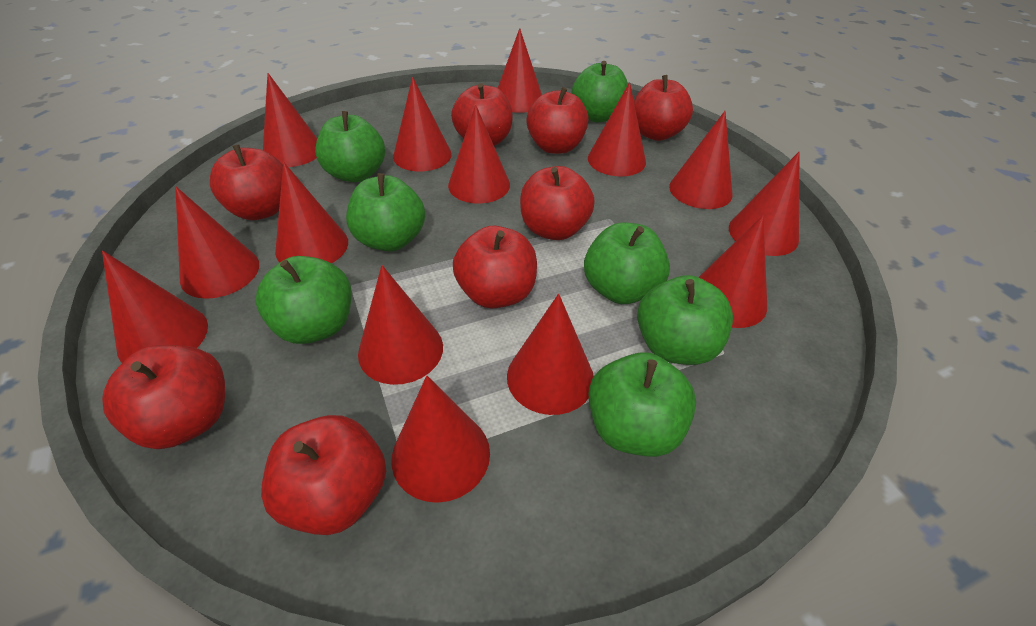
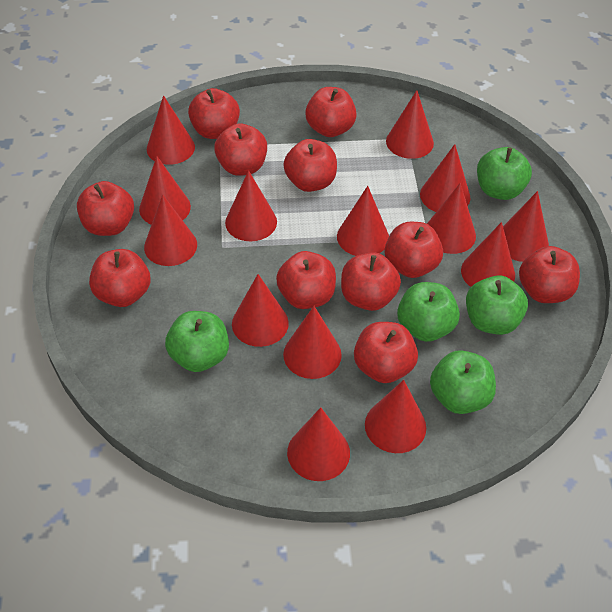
green apple: [256,256,352,344] [315,111,385,182] [346,173,425,251] [572,61,628,122] [584,223,670,304] [589,353,696,457] [637,275,733,365] = 7 -> [165,311,229,372] [397,282,460,342] [430,350,496,414] [466,275,528,335] [477,147,532,200] = 5
red apple: [102,345,225,449] [210,145,283,220] [261,415,386,535] [451,83,513,146] [453,226,537,308] [520,166,594,240] [526,87,589,154] [634,75,693,141] = 8 -> [77,181,134,236] [89,249,151,307] [188,88,240,139] [214,123,267,176] [276,251,336,309] [283,139,337,192] [305,87,357,137] [341,252,401,311] [354,322,418,383] [384,222,443,278] [519,246,580,303] = 11

